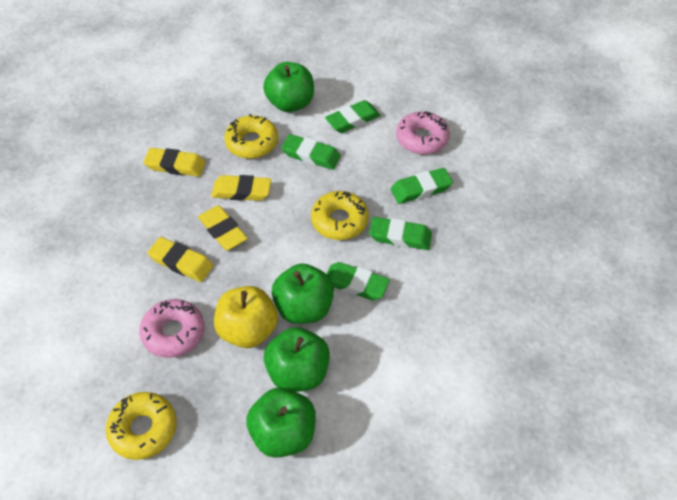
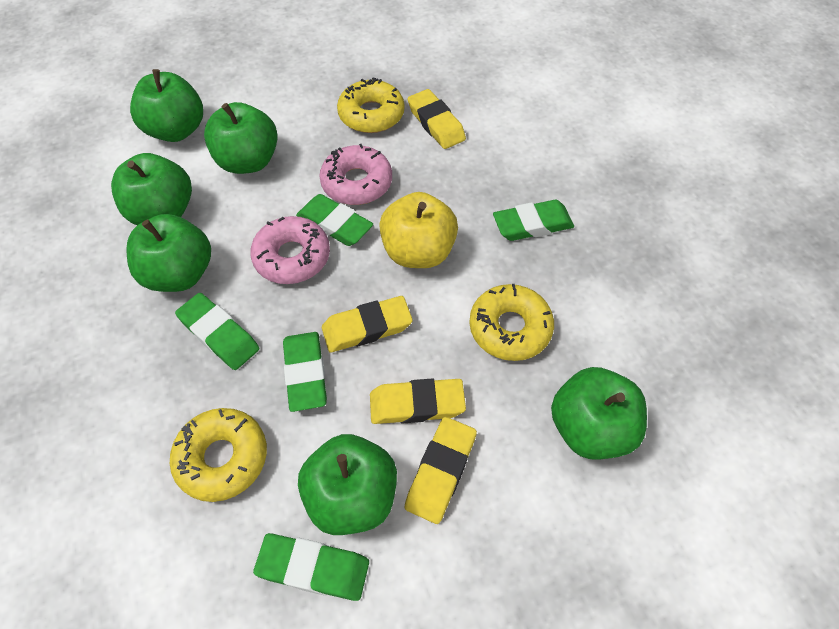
green apple: [246,388,316,458] [263,62,314,112] [264,327,330,392] [272,263,334,324] = 4 -> [111,153,192,225] [127,214,211,292] [130,69,203,142] [204,102,278,174] [298,434,397,535] [551,367,647,460] = 6

